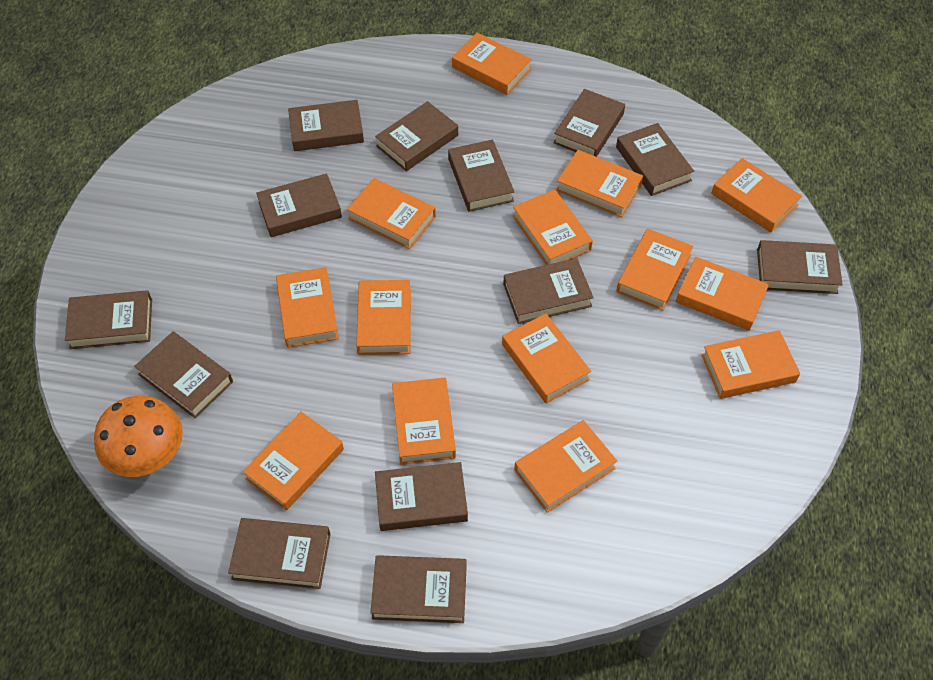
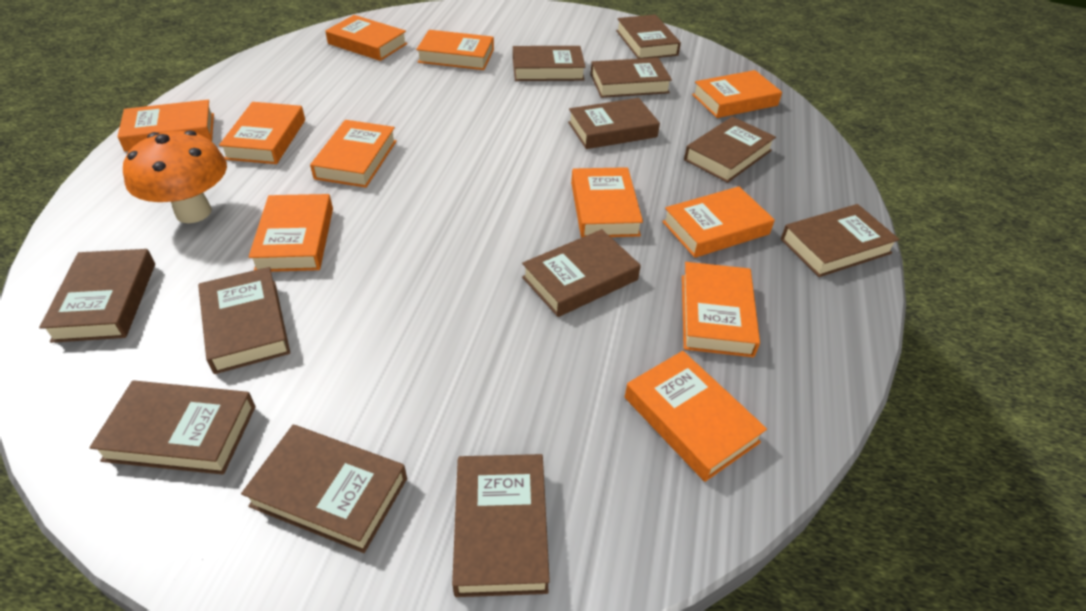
brown book: [65,290,152,349] [134,331,233,418] [228,518,331,589] [256,173,342,237] [288,100,364,151] [370,555,467,623] [375,101,458,171] [375,462,468,531] [448,139,514,212] [503,258,594,324] [553,89,625,157] [616,123,694,196] [757,240,843,294] = 13 -> [39,249,155,343] [89,381,256,475] [198,267,290,374] [241,425,407,553] [452,454,550,597] [513,46,586,81] [522,229,641,317] [568,98,660,149] [590,58,672,98] [616,15,681,59] [684,117,776,183] [781,204,900,277] = 12
orange book: [243,412,344,511] [276,267,339,348] [347,178,436,249] [356,280,411,355] [392,378,456,465] [452,33,532,95] [502,313,591,403] [513,190,593,265] [514,420,618,513] [556,150,643,217] [617,229,694,311] [676,257,769,331] [701,330,800,399] [711,158,802,232] = 14 -> [117,100,214,152] [219,102,305,164] [249,194,333,272] [310,120,397,188] [325,15,407,61] [416,30,494,70] [571,167,643,238] [625,351,767,482] [662,186,775,258] [682,262,760,357] [692,70,782,118] = 11

